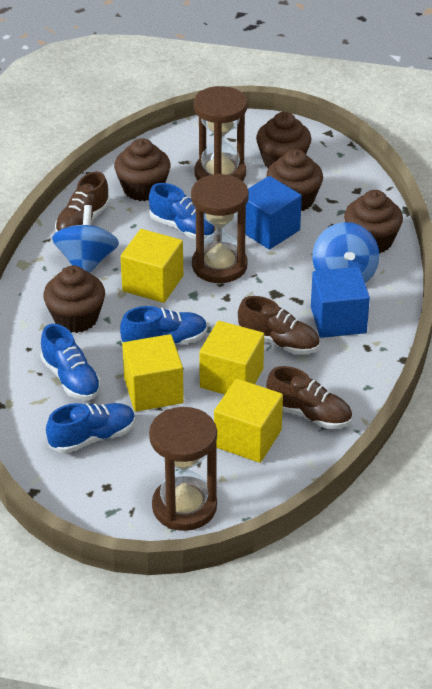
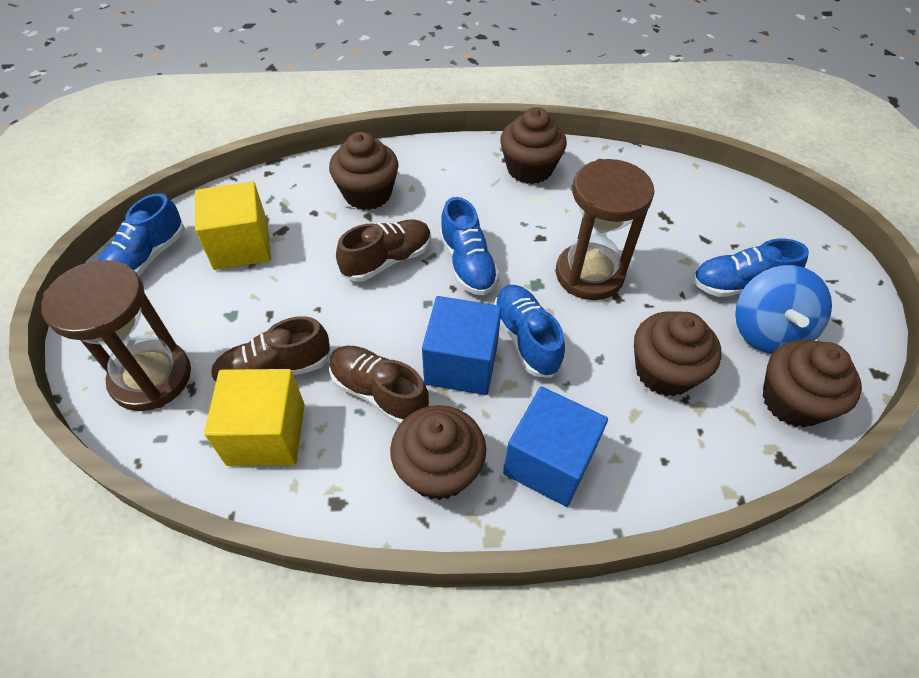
blue spinning top: [52,205,119,273] [312,222,379,283] = 2 -> [735,265,832,354] = 1
brown hourglass: [149,407,217,531] [191,174,249,283] [194,86,247,181] = 3 -> [41,260,191,411] [556,159,654,300] = 2
yellow cube: [121,229,183,303] [122,334,184,412] [199,321,264,394] [214,379,283,463] = 4 -> [195,182,271,270] [204,369,305,466] = 2

